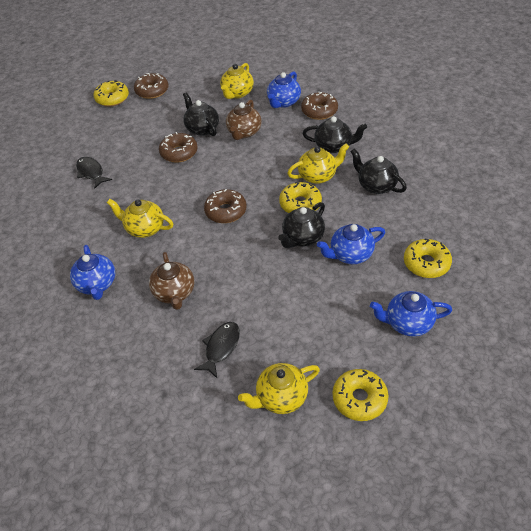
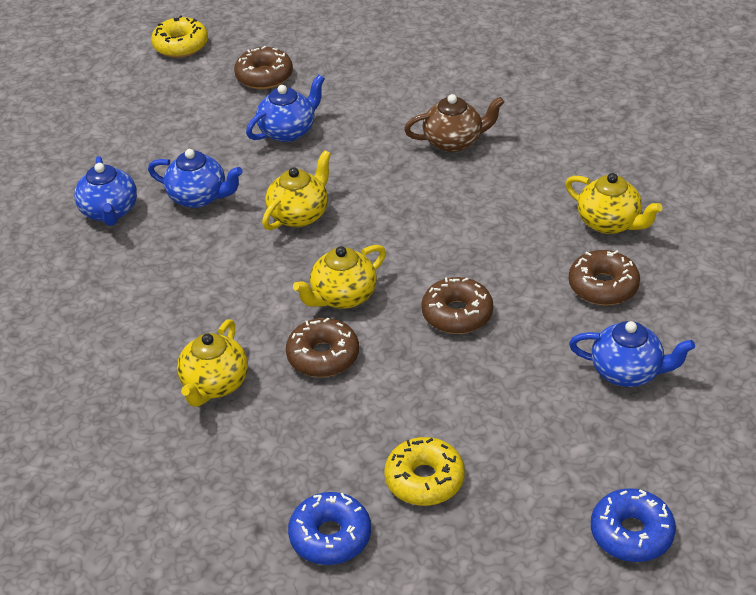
black fish: [76,157,112,189] [194,322,240,378] = 2 -> none = 0
black teapot: [183,92,219,136] [278,202,325,248] [302,116,367,153] [350,148,407,194] = 4 -> none = 0
blue donut: none = 0 -> [288,492,371,565] [591,488,676,562] = 2
brown teapot: [149,252,195,310] [226,100,262,140] = 2 -> [404,94,504,152] = 1
yellow donut: [94,80,129,107] [279,182,322,213] [333,369,389,421] [404,239,452,278] = 4 -> [151,15,208,58] [384,437,465,506] = 2

